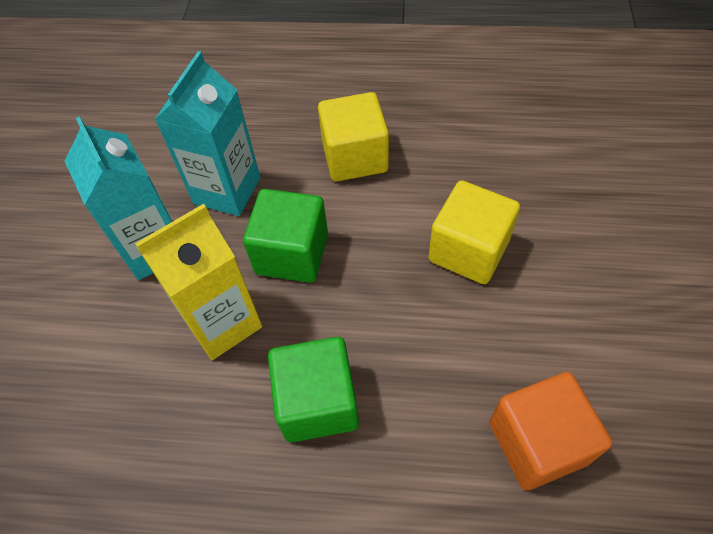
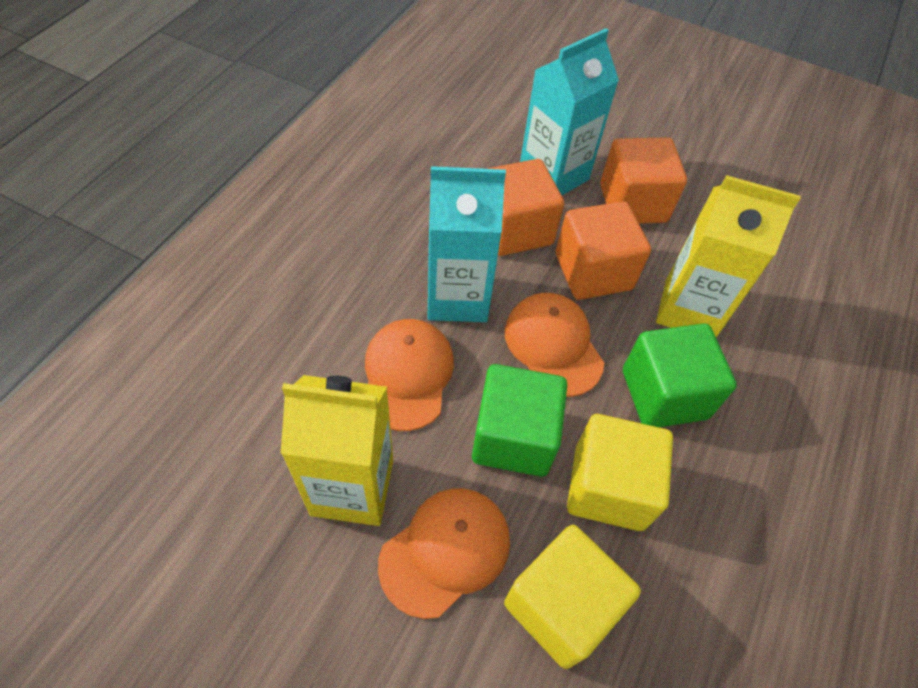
orange cap: none = 0 -> [365,319,454,431] [378,488,510,619] [505,293,604,397] = 3
orange cube: [489,372,612,491] = 1 -> [487,159,564,256] [556,201,651,300] [600,137,687,224] = 3
yellow carton: [135,204,262,360] = 1 -> [281,375,393,526] [656,175,801,337] = 2

